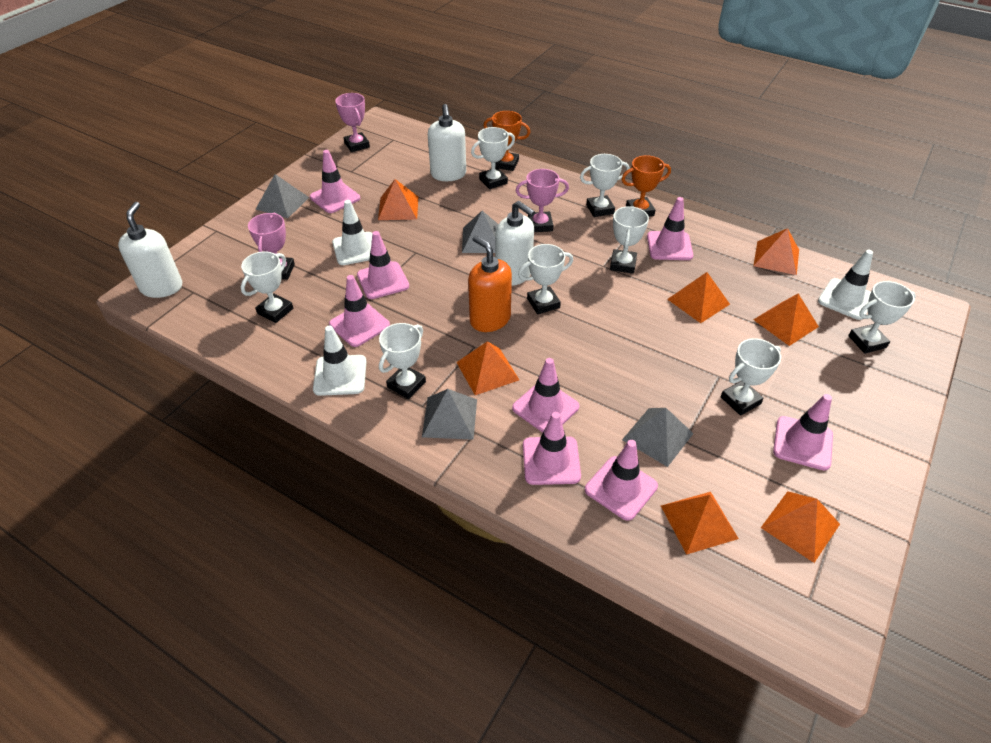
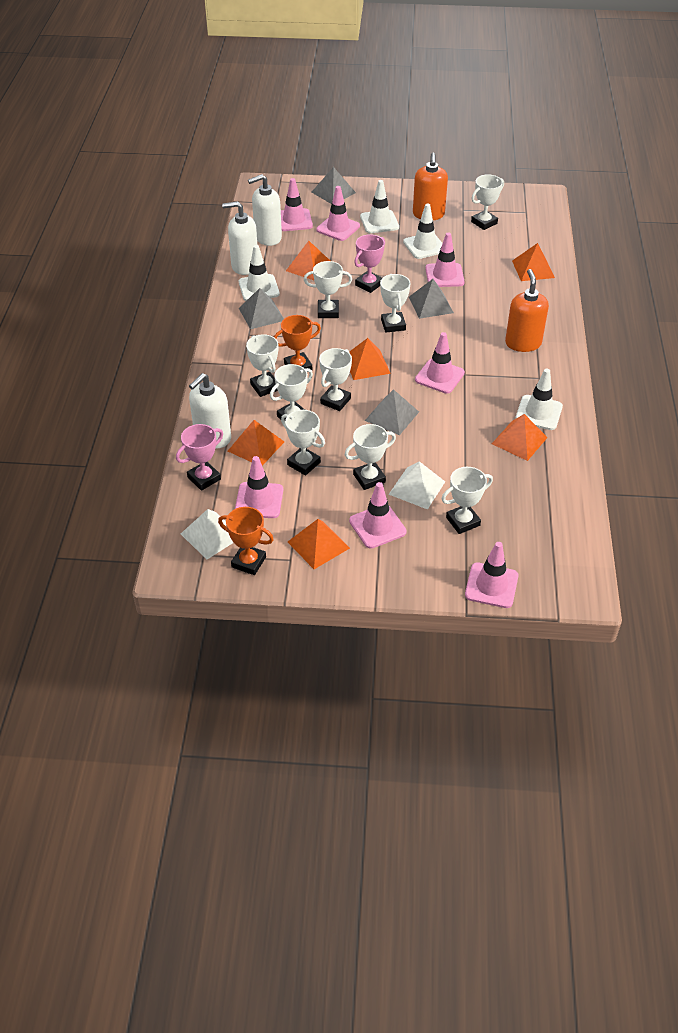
orange pyramid: [378,179,418,220] [456,341,519,395] [661,492,739,555] [667,272,730,323] [753,228,799,275] [753,294,819,346] [761,491,840,563] = 7 -> [228,420,284,466] [286,241,330,280] [288,519,350,569] [349,338,391,380] [492,414,548,461] [512,243,555,281] = 6
orange soap dispenser: [468,235,512,332] = 1 -> [413,153,448,220] [505,269,549,352] = 2
pink traffic cone: [310,150,360,213] [329,275,390,347] [357,231,409,299] [512,358,579,433] [523,412,581,485] [585,440,658,521] [647,197,693,260] [773,394,833,471] = 8 -> [235,456,283,518] [281,178,313,231] [316,186,360,241] [349,482,407,549] [415,332,465,394] [425,232,465,287] [465,542,518,608] = 7
pink trophy: [248,213,295,280] [335,93,370,152] [516,169,569,232] = 3 -> [176,424,223,491] [354,234,385,293] = 2
white pyramid: none = 0 -> [181,509,234,559] [389,461,445,510] = 2
white traffic cone: [313,325,367,396] [332,200,372,265] [818,250,873,320] = 3 -> [239,245,280,301] [360,180,399,233] [403,203,443,259] [515,369,563,430] = 4
white trophy: [241,252,293,323] [379,323,426,399] [471,127,515,189] [518,244,573,314] [580,154,629,217] [610,206,649,274] [721,338,781,416] [848,281,916,354] = 8 -> [246,334,279,397] [270,364,313,420] [281,410,325,476] [304,261,352,318] [319,348,352,411] [345,424,396,490] [380,274,411,333] [442,467,493,534] [471,174,504,230] = 9

